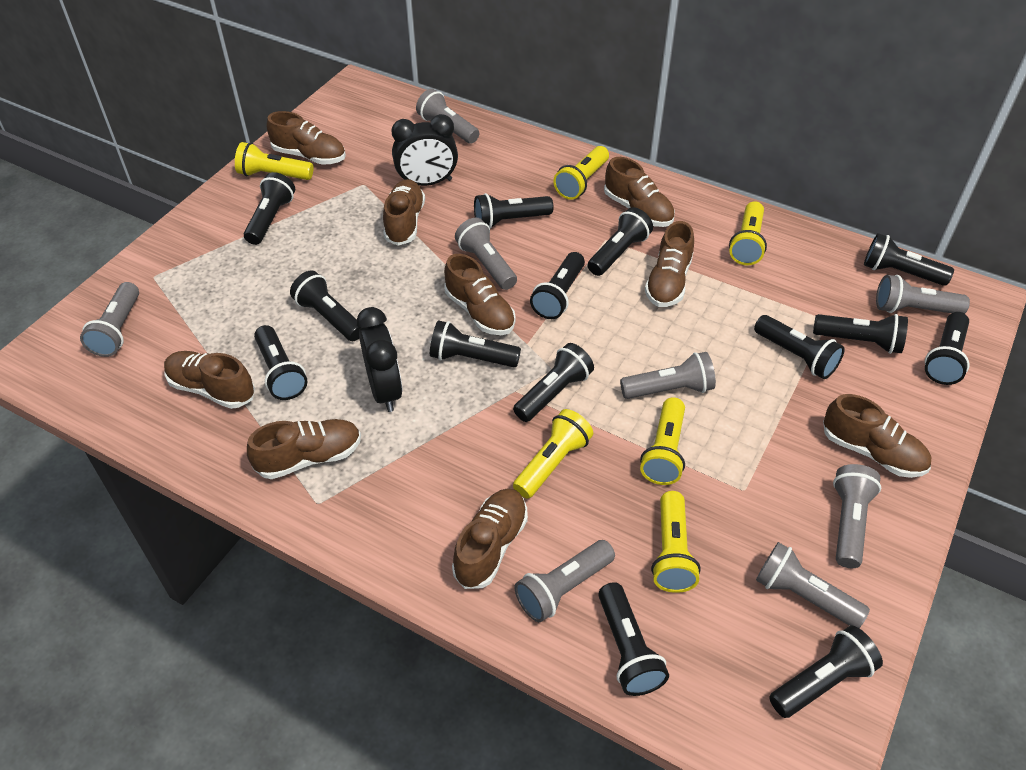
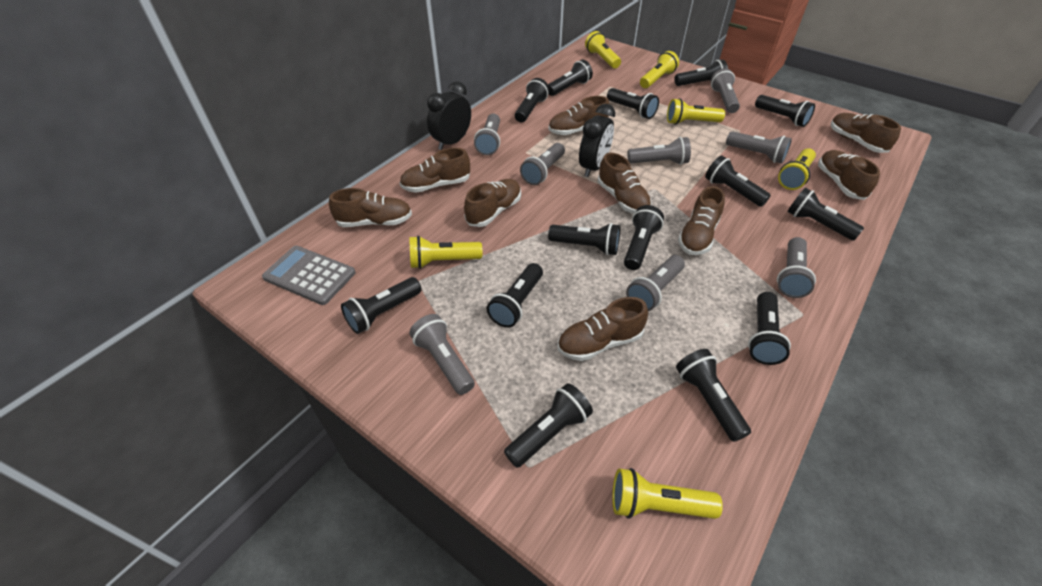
grey calculator: none = 0 -> [262,246,356,305] = 1

